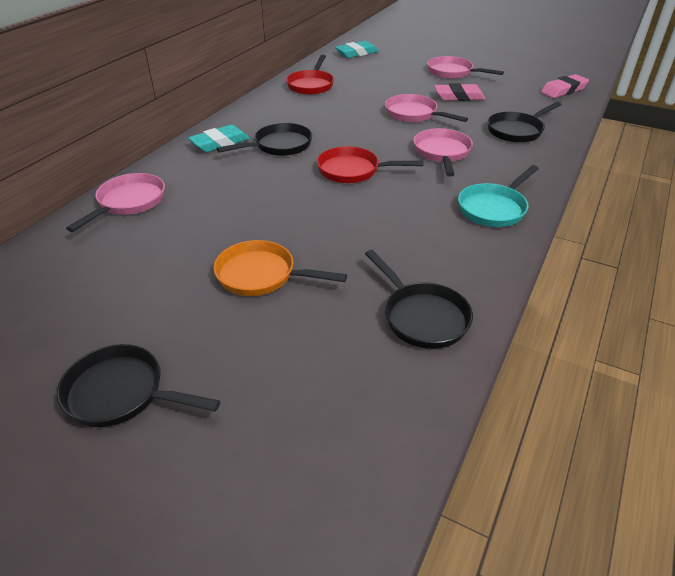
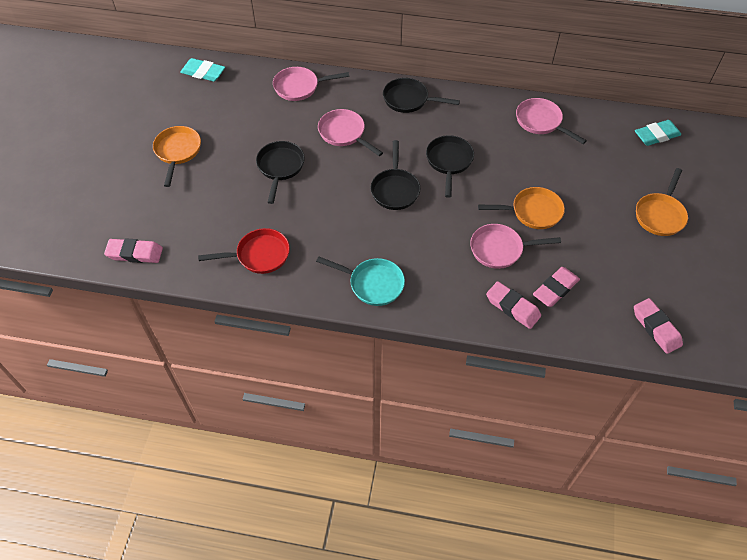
orange pan: [213,240,347,296] = 1 -> [153,126,201,187] [478,187,565,229] [636,168,688,236] = 3
pink eraser: [434,83,486,101] [540,74,589,98] = 2 -> [104,238,163,263] [486,281,541,329] [533,267,580,307] [634,298,683,354] = 4
red pan: [286,55,334,95] [317,146,424,183] = 2 -> [198,228,290,274] = 1

